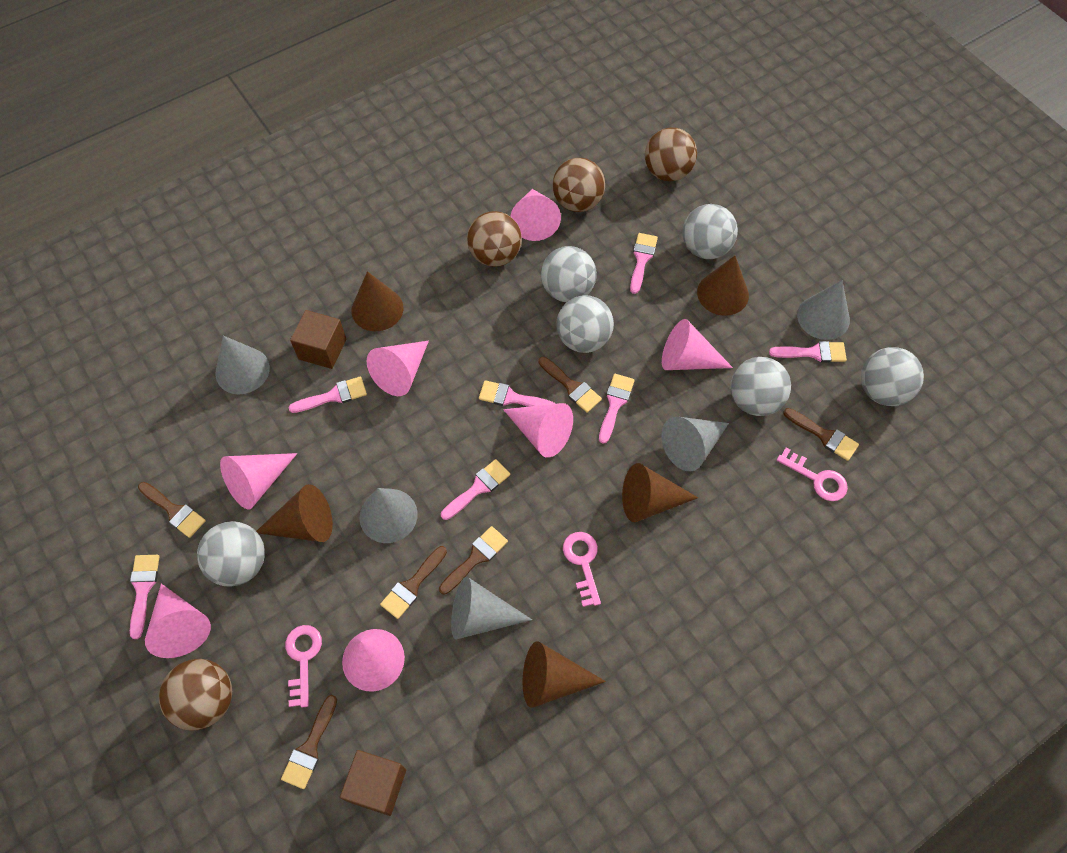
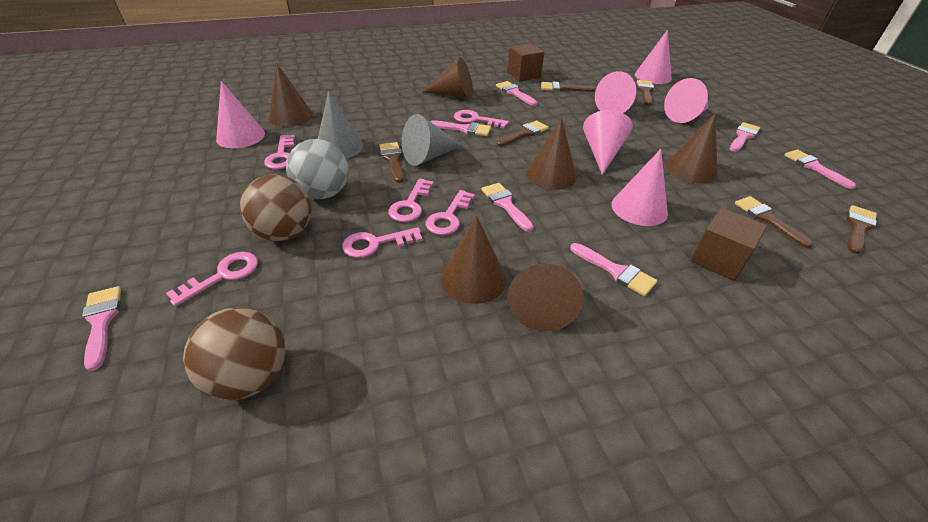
brown ball: [159,659,232,731] [467,211,522,267] [552,158,605,212] [645,127,697,182] = 4 -> [183,307,286,401] [240,174,312,241] = 2
brown cone: [256,484,333,542] [351,271,403,331] [523,641,606,708] [622,463,698,522] [697,256,749,316] = 5 -> [268,63,313,127] [422,57,473,99] [441,216,506,304] [507,264,584,331] [526,117,577,190] [666,113,717,184] = 6
grey ball: [197,521,265,587] [541,246,597,302] [556,295,614,353] [682,204,738,259] [730,357,791,416] [861,347,924,406] = 6 -> [286,139,349,199] = 1
grey cone: [215,336,270,394] [359,488,418,543] [451,577,532,639] [661,417,729,471] [797,280,850,340] = 5 -> [318,91,363,158] [402,114,462,166] = 2
pink cone: [145,584,211,658] [220,453,297,509] [342,629,405,692] [367,341,429,396] [503,403,573,458] [510,189,561,241] [662,319,733,370] = 7 -> [216,81,265,148] [583,110,633,175] [595,71,636,113] [611,149,668,226] [635,30,672,84] [664,78,708,123] = 6
pink key: [285,625,322,707] [563,532,601,607] [777,448,848,501] = 3 -> [166,252,258,307] [264,135,295,169] [342,227,423,258] [389,178,434,222] [426,190,475,235] [454,110,509,128] = 6

